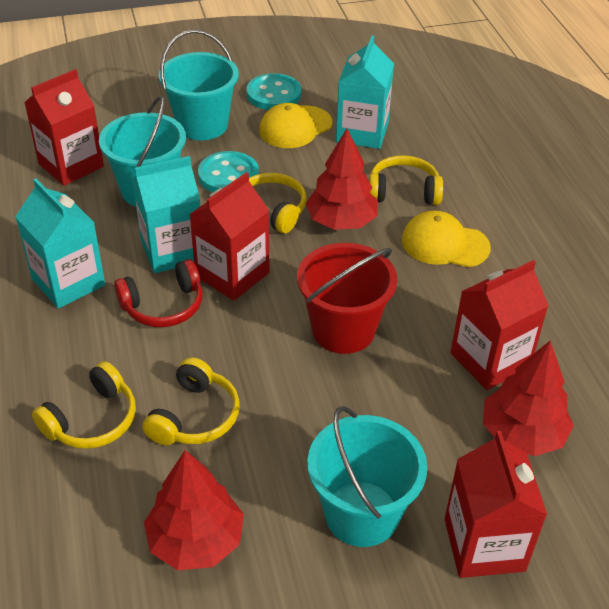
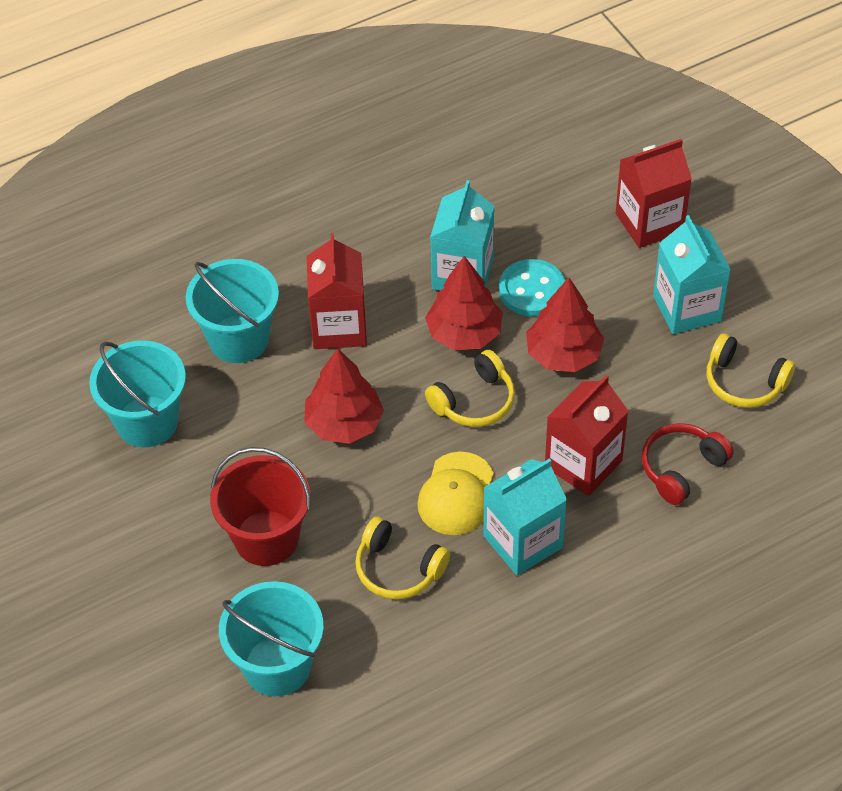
red carton: [24,69,104,186] [189,172,270,301] [445,431,547,578] [450,260,549,390] = 4 -> [307,233,367,349] [545,375,628,496] [616,139,692,248] = 3
turquoise button: [198,151,259,192] [247,73,301,110] = 2 -> [499,259,565,316] = 1
yellow cap: [259,103,332,148] [402,210,491,267] = 2 -> [417,452,494,535] = 1
yellow headphones: [32,361,136,449] [143,357,240,445] [232,173,306,233] [369,155,443,205] = 4 -> [355,517,450,599] [425,350,515,427] [706,333,795,408] = 3

